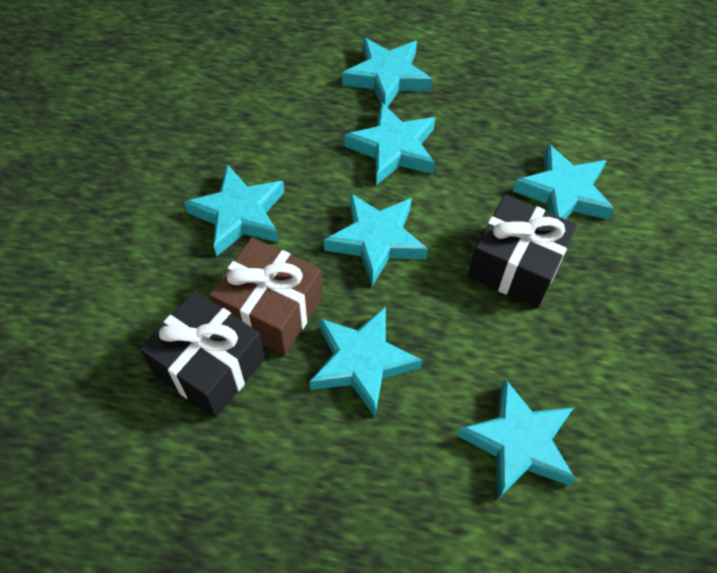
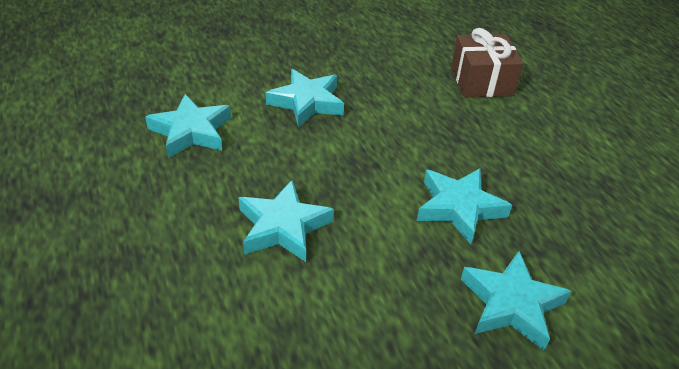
black gift: [140,291,265,418] [468,195,577,308] = 2 -> none = 0
turquoise star: [184,164,285,256] [310,306,422,417] [324,193,428,286] [342,37,432,107] [344,102,435,185] [457,379,576,499] [513,144,614,220] = 7 -> [145,94,231,158] [238,180,334,262] [266,69,344,127] [417,168,512,244] [461,251,572,350] = 5

